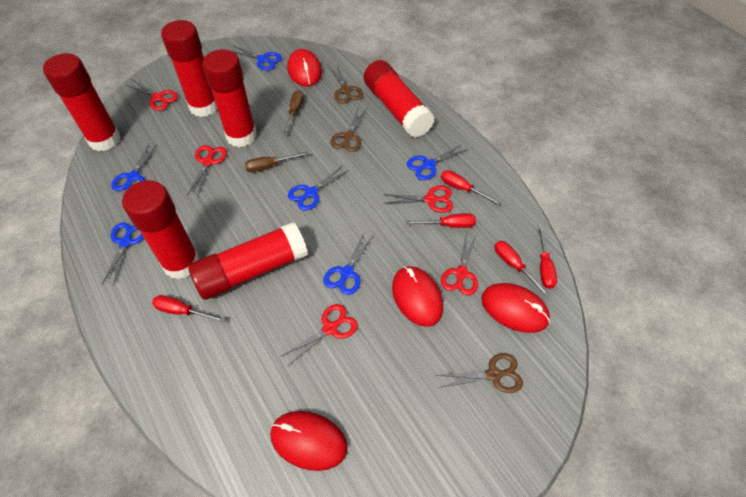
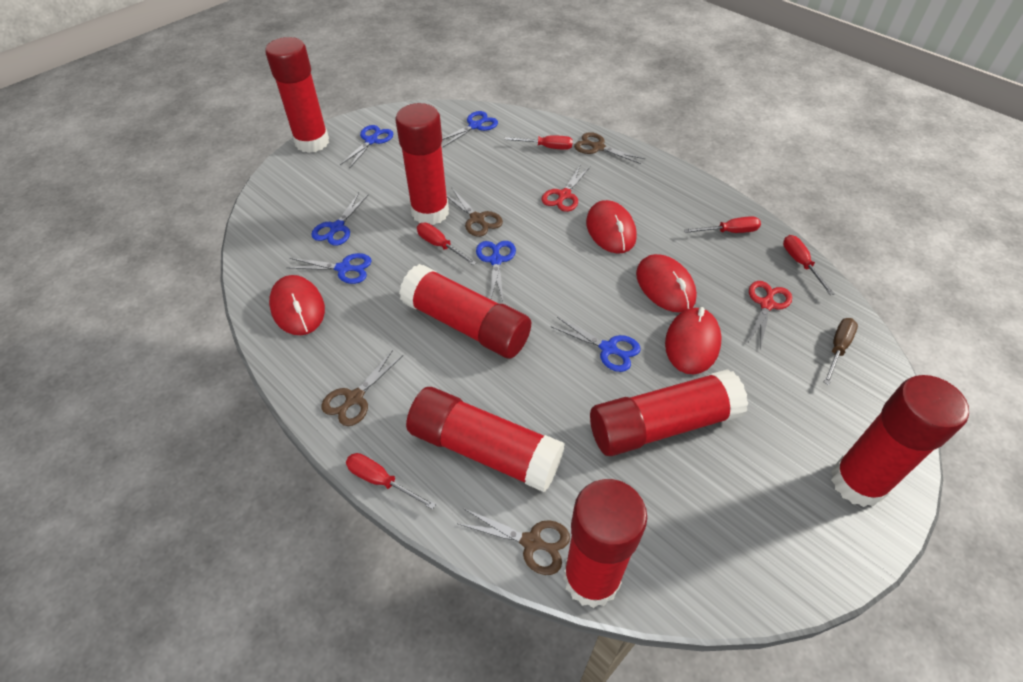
brown scissors: [329,65,363,103] [330,108,367,152] [437,353,523,393] = 3 -> [321,350,403,426] [447,188,503,237] [459,508,570,575] [574,132,645,164] = 4
brown screwdriver: [245,151,309,172] [283,90,304,134] = 2 -> [823,318,858,385] = 1
red glue stick: [43,53,121,151] [122,180,200,279] [161,20,217,117] [188,222,308,300] [202,49,257,147] [364,60,435,138] = 6 -> [265,37,329,153] [396,103,449,225] [399,264,531,359] [406,387,565,492] [563,479,647,608] [590,369,748,456] [831,375,969,507] = 7
red scissors: [127,80,178,111] [188,145,227,197] [281,304,358,365] [384,186,453,213] [441,234,478,295] = 5 -> [541,164,591,212] [747,281,792,349] = 2

